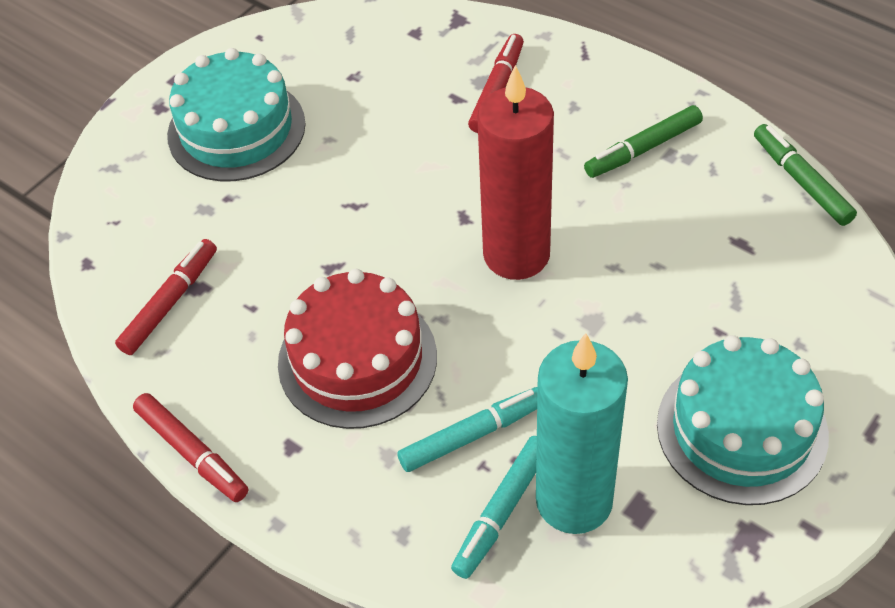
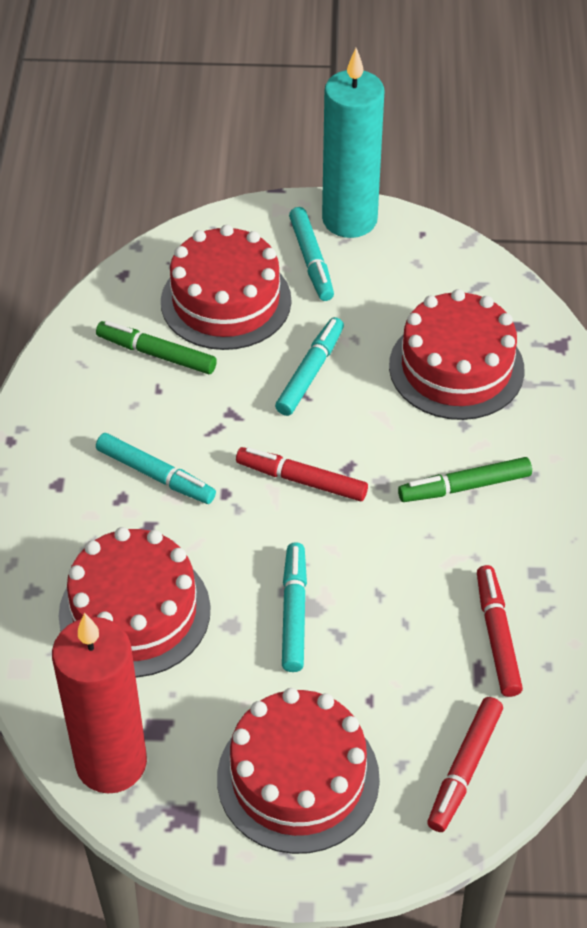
red cake: [278,269,437,429] = 1 -> [58,527,211,678] [161,225,291,350] [217,688,380,854] [389,289,525,420] = 4
turquoise cake: [167,48,306,181] [657,335,829,505] = 2 -> none = 0
turquoise marker: [397,387,538,472] [451,436,537,579] = 2 -> [96,433,216,504] [275,317,344,416] [282,542,307,672] [289,207,334,301] = 4

